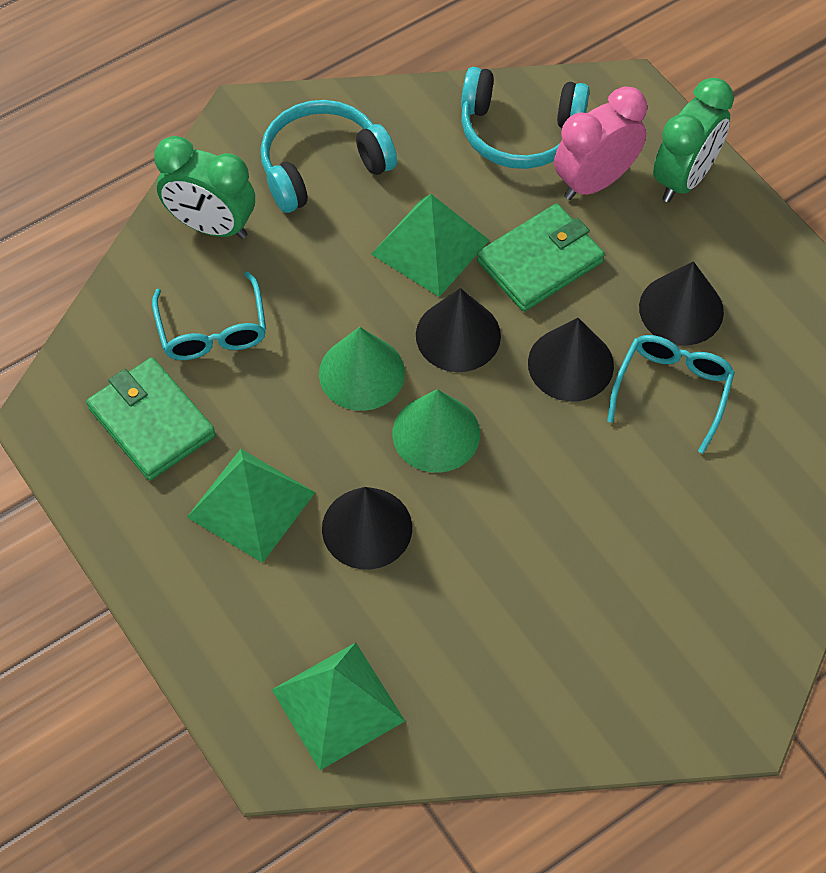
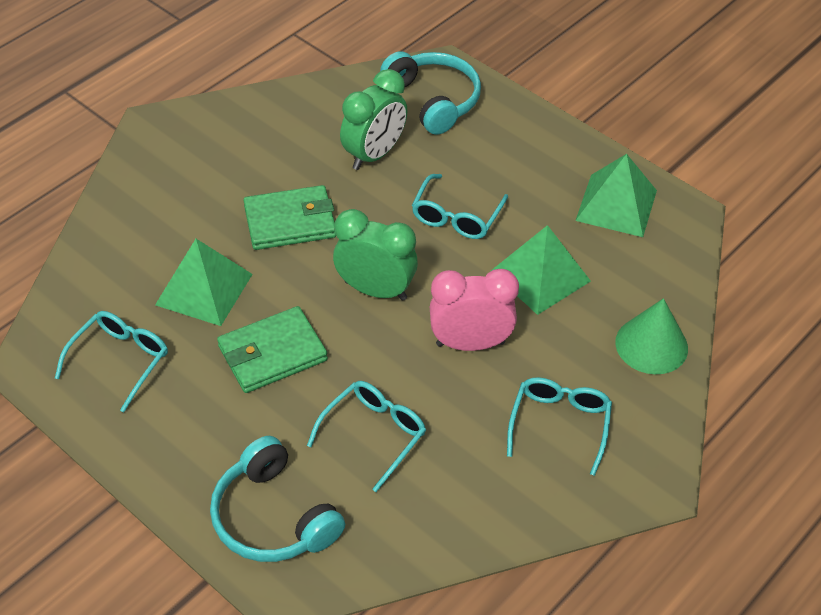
black cone: [322,487,412,569] [416,288,501,372] [528,318,614,402] [639,261,724,345] = 4 -> none = 0
green cone: [319,327,405,411] [392,389,480,473] = 2 -> [615,298,688,374] = 1
turquoise glasses: [152,272,266,360] [607,335,735,454] = 2 -> [55,311,168,412] [307,381,426,492] [412,174,508,239] [507,377,612,476] = 4

